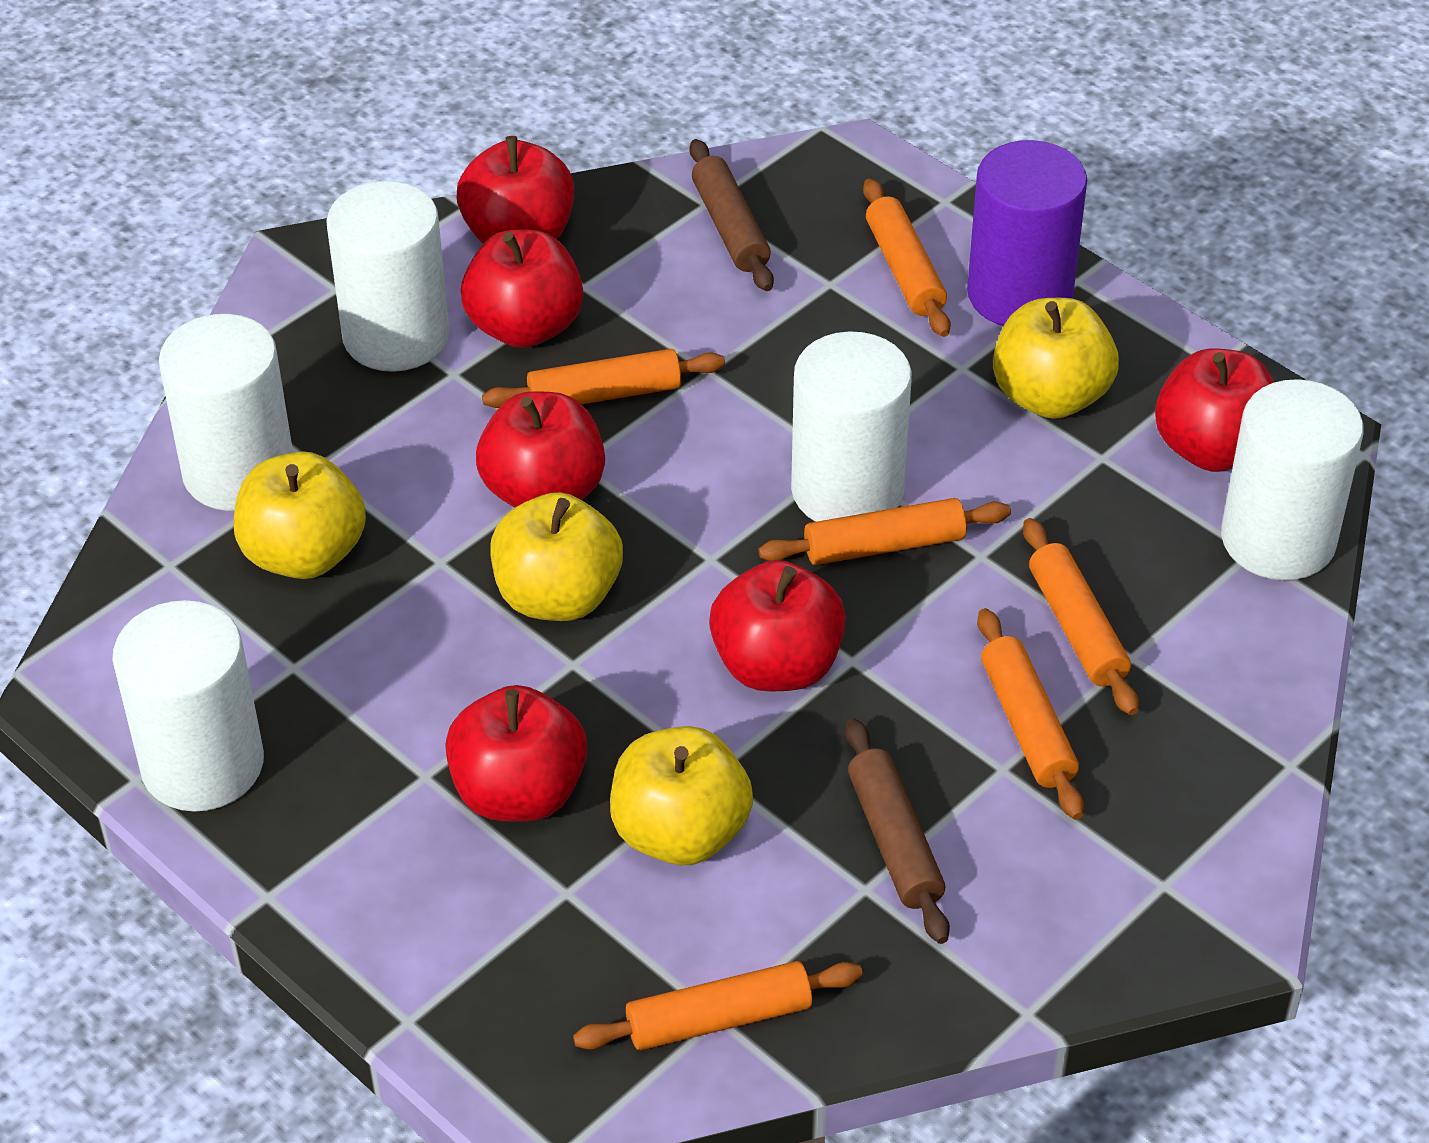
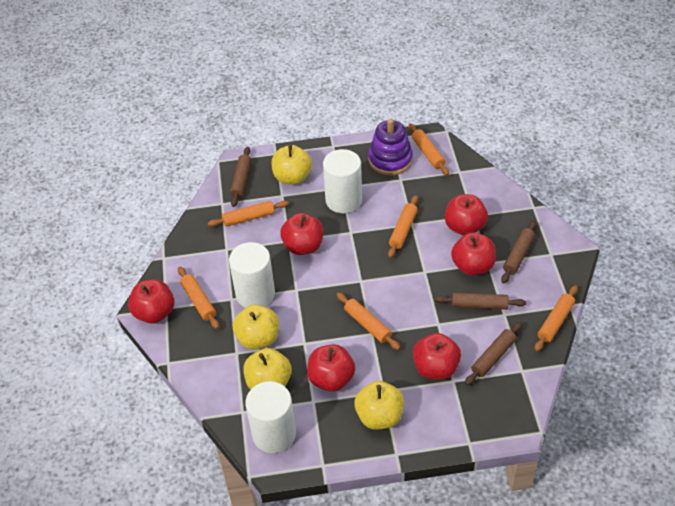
brown rolling pin: [689,139,774,291] [845,718,950,944] = 2 -> [230,147,251,207] [434,293,526,310] [465,322,522,386] [501,220,536,283] = 4
purple cylinder: [967,140,1087,326] = 1 -> none = 0
purple stacking toy: none = 0 -> [368,119,413,175] = 1
white cylinder: [112,600,264,812] [159,314,293,511] [326,181,450,372] [791,331,912,522] [1221,379,1363,580] = 5 -> [229,242,275,308] [245,381,296,453] [323,149,362,213] = 3

